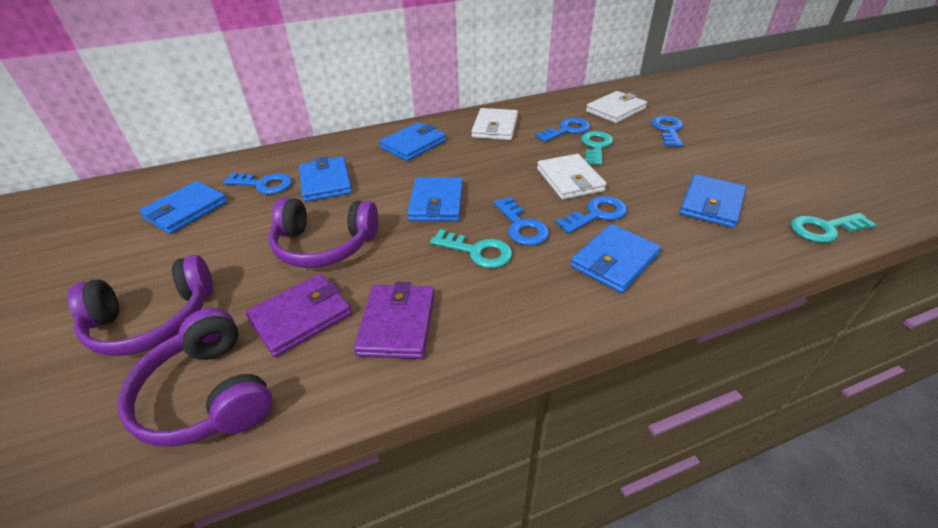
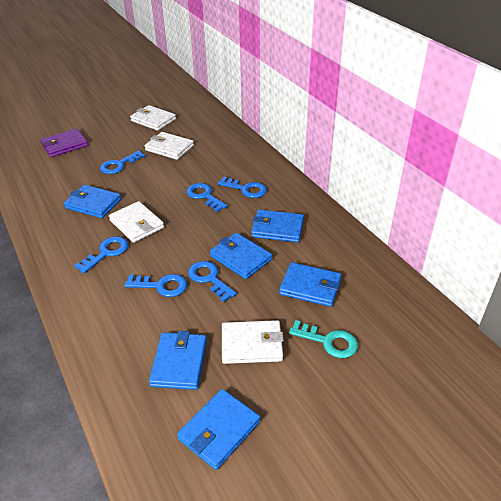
blue key: [223,173,292,194] [493,197,549,246] [535,118,590,142] [556,196,627,234] [651,116,683,147] = 5 -> [74,236,128,273] [100,150,146,174] [124,274,187,297] [186,183,228,212] [188,261,237,302] [218,177,267,198] = 6
purple headphones: [68,255,213,356] [118,308,273,447] [269,198,378,268] = 3 -> none = 0
purple wallet: [246,274,352,357] [354,282,435,359] = 2 -> [40,129,88,157] = 1
turquoise key: [430,229,512,268] [581,131,613,165] [791,213,877,243] = 3 -> [289,320,358,358] = 1
white wallet: [472,108,518,140] [537,154,607,200] [586,91,647,123] = 3 -> [109,201,164,243] [130,105,176,131] [145,132,194,160] [222,320,284,364] = 4

